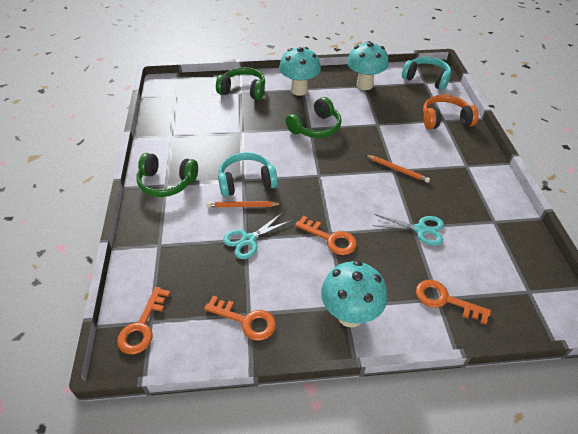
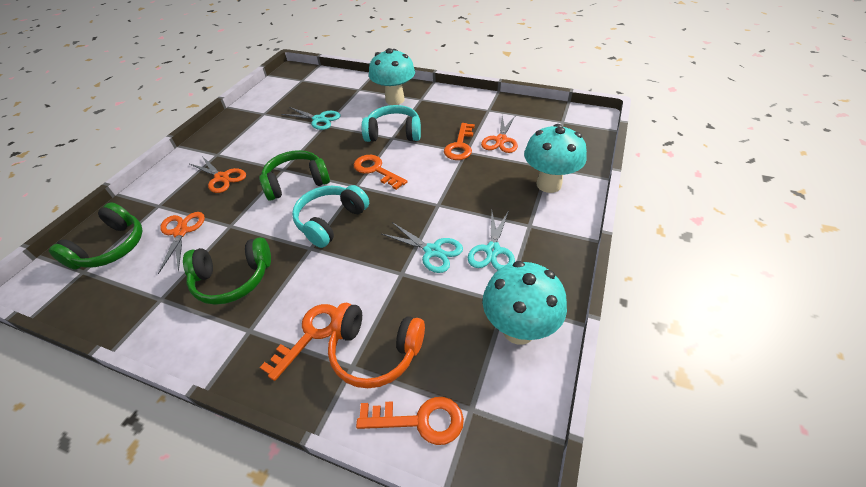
orange pencil: [207,201,282,207] [366,155,430,183] = 2 -> none = 0
orange scissors: none = 0 -> [158,212,205,274] [190,155,246,193] [481,115,518,153] = 3
turquoise scissors: [223,212,292,259] [372,214,444,246] = 2 -> [281,107,341,130] [382,222,463,273] [468,210,515,270] = 3

